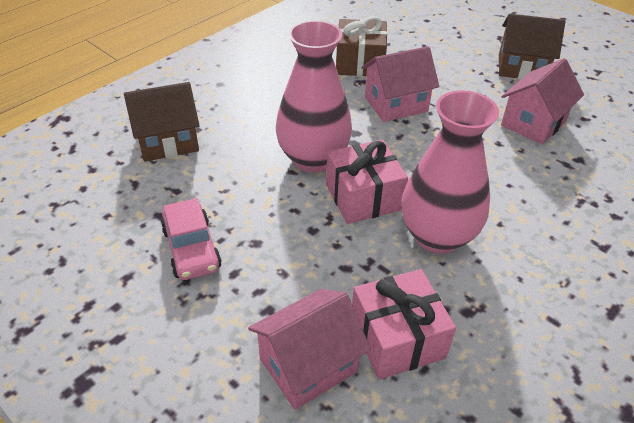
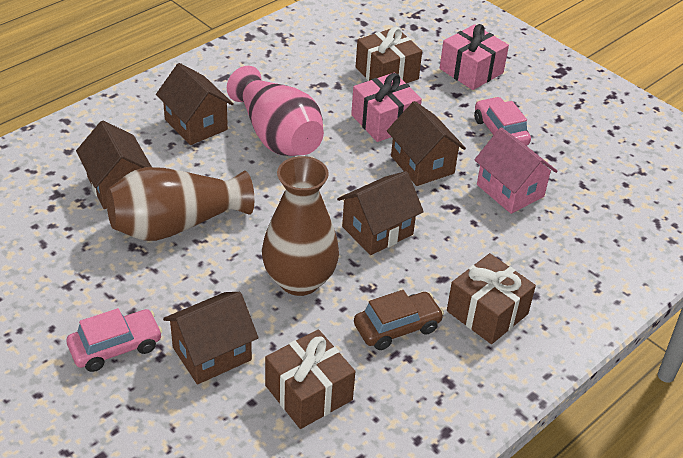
brown car: none = 0 -> [354,290,444,350] = 1
brown gift: [336,16,387,76] = 1 -> [265,329,356,429] [356,27,422,83] [447,253,536,344] = 3
brown house: [124,82,200,162] [499,14,566,79] = 2 -> [76,120,152,209] [156,63,234,145] [163,292,258,385] [337,171,424,255] [387,101,466,186] = 5
brown vase: none = 0 -> [106,167,254,241] [262,156,339,296] = 2
pink car: [161,198,222,280] = 1 -> [67,308,163,372] [474,97,531,146] = 2
pink house: [248,289,371,410] [361,46,439,122] [501,58,584,145] = 3 -> [474,127,557,214] = 1
pink vase: [276,20,352,173] [401,90,499,254] = 2 -> [227,66,324,156] = 1

